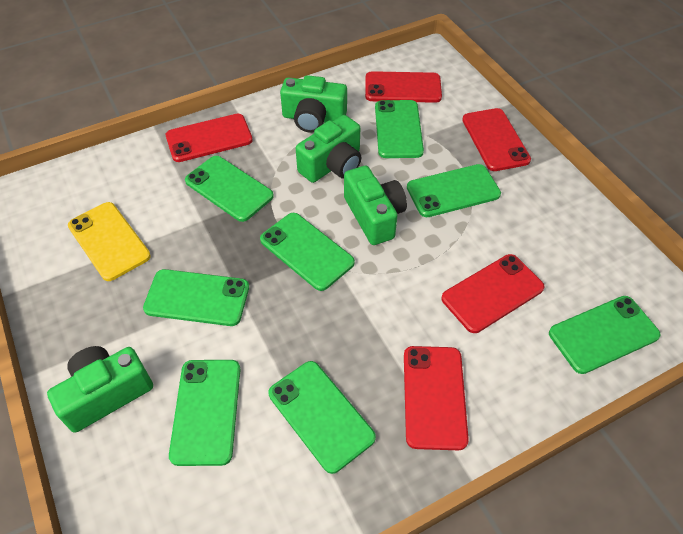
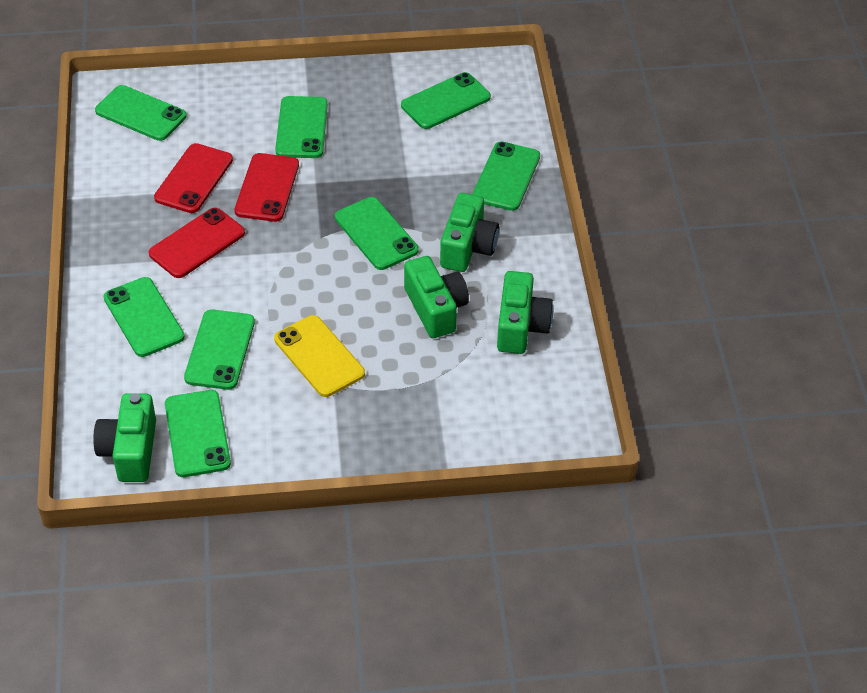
red phone: [166,114,253,162] [365,71,442,103] [404,346,469,450] [441,254,545,333] [462,108,531,171] = 5 -> [149,208,245,278] [154,143,233,213] [235,153,299,222] = 3

